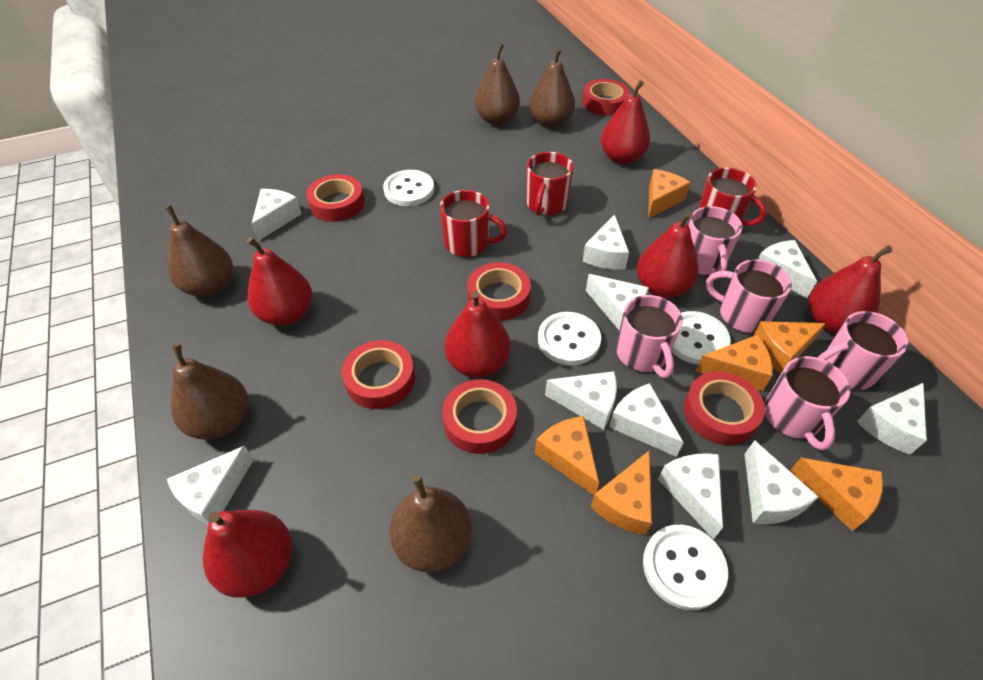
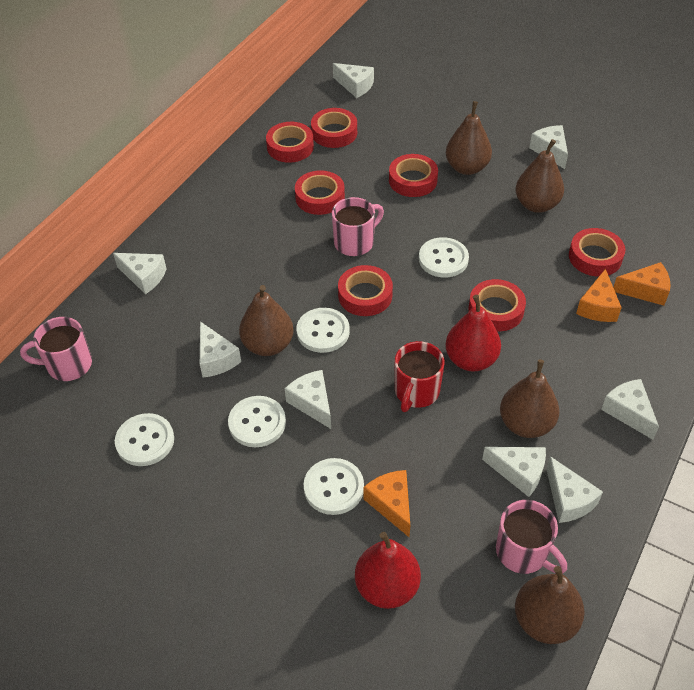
orange cheese: [535,416,599,495] [591,451,652,535] [648,169,691,219] [696,335,773,391] [753,321,826,374] [790,458,883,531] = 6 -> [363,470,410,537] [576,269,622,322] [613,262,671,306] = 3
pink mug: [616,295,683,378] [688,206,742,275] [706,259,792,333] [764,356,851,451] [818,311,908,389] = 5 -> [20,317,92,381] [332,197,384,256] [496,500,567,574] = 3
red mug: [440,190,508,257] [526,152,574,216] [698,167,767,226] = 3 -> [395,341,444,412] = 1
red pear: [203,510,292,598] [247,237,312,326] [444,291,510,378] [601,81,650,164] [637,211,699,298] [809,245,893,334] = 6 -> [355,532,421,609] [445,295,501,371] = 2
red tape: [306,174,365,222] [342,340,415,409] [442,379,517,454] [467,262,531,321] [582,79,630,116] [684,372,765,445] = 6 -> [266,122,314,163] [295,170,345,215] [311,108,357,148] [338,265,393,316] [389,154,438,197] [468,279,526,331] [569,228,625,277] = 7
white button: [383,170,434,206] [538,312,601,366] [643,525,728,610] [671,311,731,364] = 4 -> [115,413,174,466] [228,396,286,447] [297,308,350,353] [304,458,364,515] [419,237,469,278] = 5
white cheese: [167,446,254,525] [252,189,302,241] [545,371,617,430] [583,214,629,270] [586,274,649,330] [609,383,684,457] [658,453,723,540] [745,440,818,524] [758,240,817,298] [857,383,927,455] = 10 -> [113,253,167,294] [200,321,241,378] [285,370,331,429] [333,63,374,98] [482,447,546,497] [529,125,568,169] [546,456,603,523] [601,379,659,440] = 8

